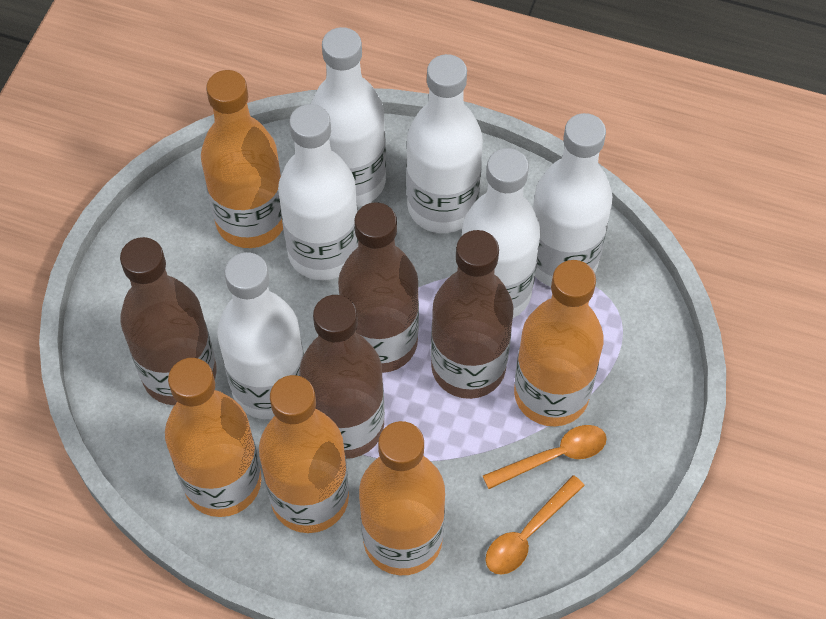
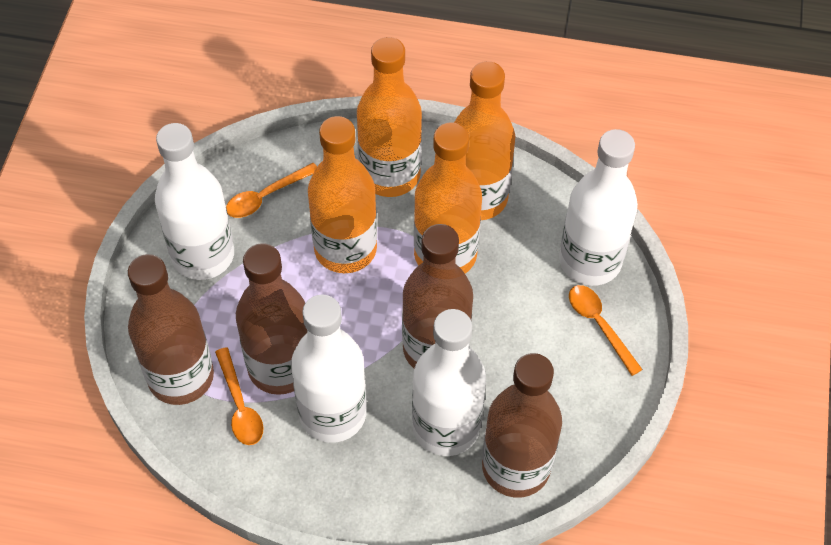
orange bottle: [165,358,262,517] [201,70,283,248] [259,375,349,533] [359,421,445,575] [514,260,604,426] = 5 -> [308,116,377,273] [357,37,422,197] [414,122,482,273] [454,61,515,220] = 4
orange spoon: [483,425,607,489] [486,475,585,575] = 2 -> [215,347,263,445] [226,163,317,218] [569,285,643,376] = 3
white bottle: [217,252,304,419] [278,104,358,280] [311,27,386,207] [406,54,483,233] [462,148,541,318] [533,113,613,287] = 6 -> [155,123,234,280] [291,295,367,443] [412,309,486,456] [559,129,638,286] = 4

